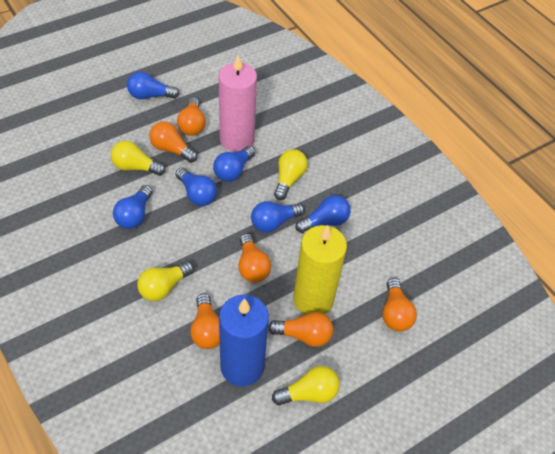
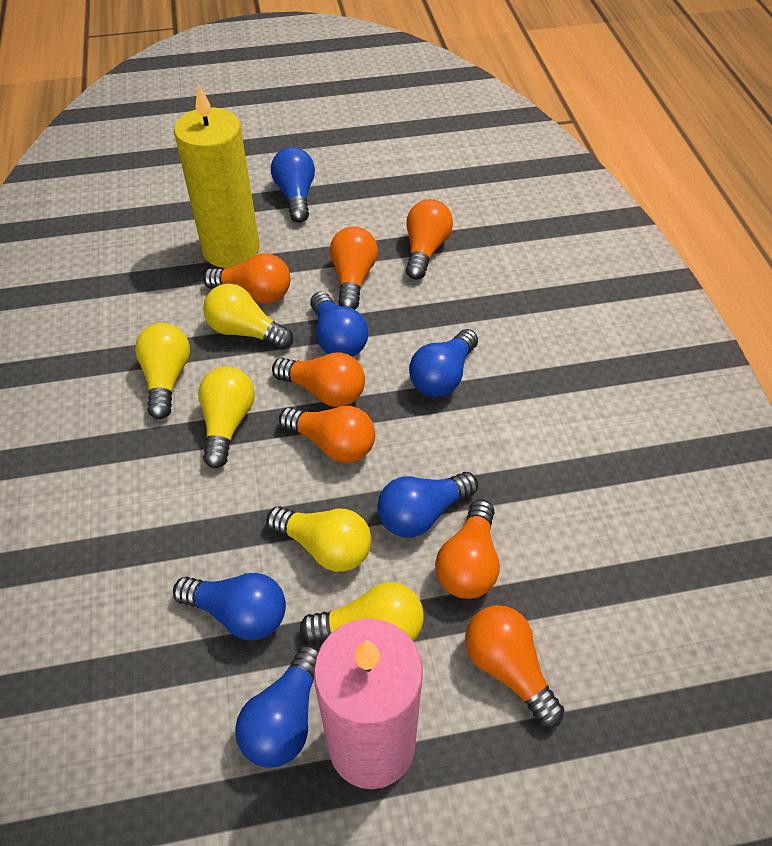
blue candle: [219,295,269,387] = 1 -> none = 0
orange light bulb: [149,122,197,163] [177,97,206,136] [190,293,220,349] [238,233,271,283] [268,312,333,347] [382,278,417,331] = 6 -> [203,253,290,303] [272,352,365,407] [279,406,375,463] [330,226,378,310] [406,199,453,280] [435,499,500,599] [465,605,564,727] = 7
yellow light bulb: [111,141,166,176] [137,261,194,301] [272,366,340,405] [274,149,308,200] = 4 -> [135,323,190,419] [198,367,255,468] [203,284,293,350] [266,506,372,572] [300,582,424,643] = 5

